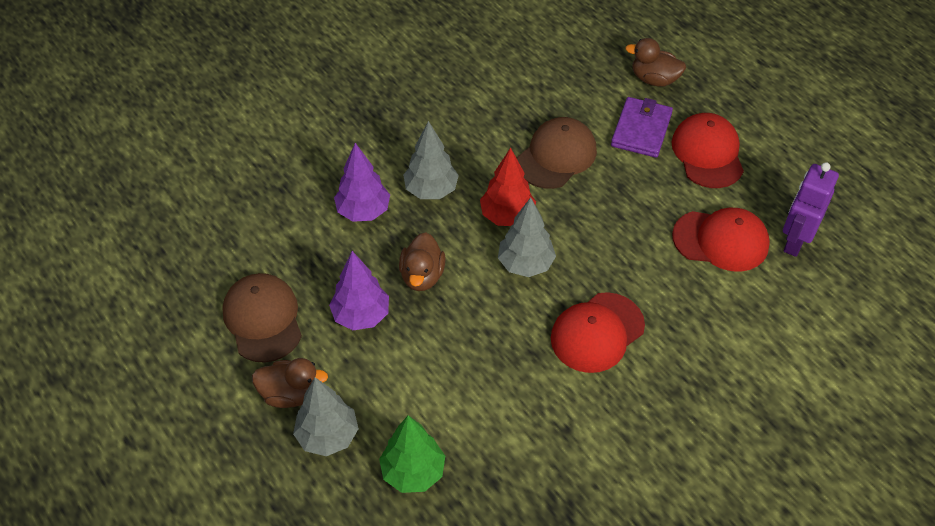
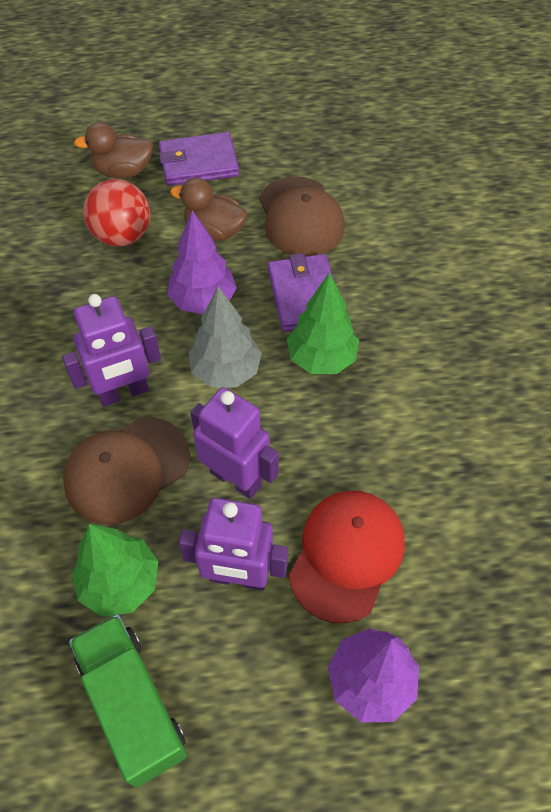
brown duck: [252,358,328,408] [399,232,446,291] [625,38,686,87] = 3 -> [74,122,153,179] [170,178,248,241] = 2
green tree: [379,415,445,493] = 1 -> [72,524,158,617] [287,272,359,374] = 2
green truck: none = 0 -> [69,615,187,788] = 1
grey tree: [293,377,359,456] [403,121,459,199] [498,197,556,277] = 3 -> [189,287,262,388] = 1
purple robot: [783,162,839,257] = 1 -> [62,294,161,407] [178,498,288,591] [190,387,279,499] = 3
purple wallet: [611,97,673,158] = 1 -> [159,132,239,186] [268,253,334,332] = 2
red ball: none = 0 -> [83,179,150,247] = 1
red cap: [551,292,645,373] [672,113,744,188] [672,208,770,272] = 3 -> [289,491,405,623] = 1
red tree: [480,148,536,226] = 1 -> none = 0

